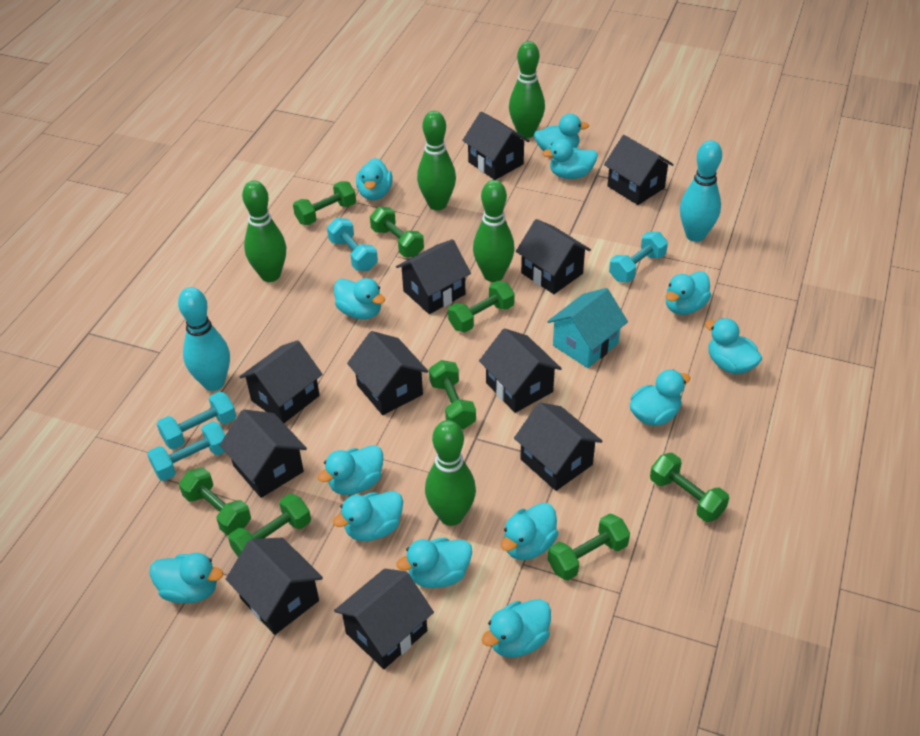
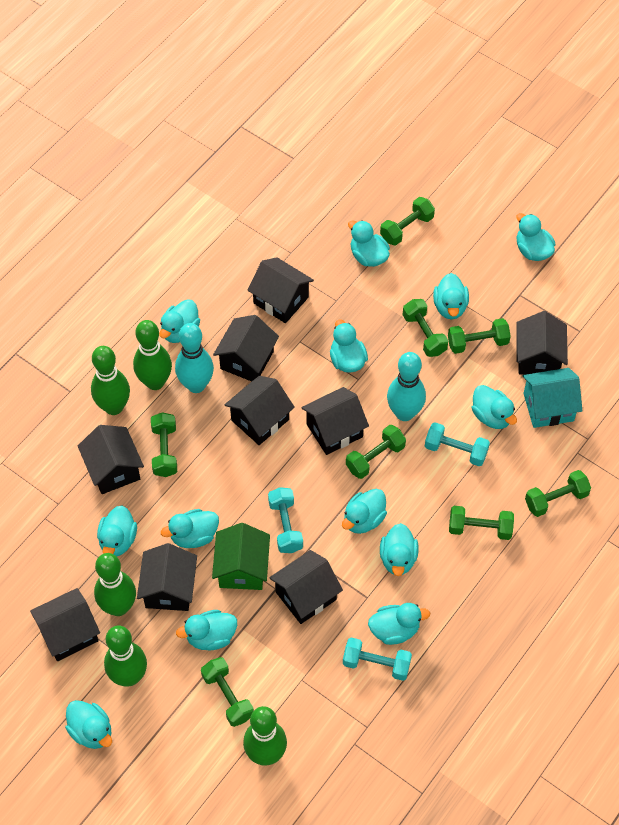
black house: [220,409,307,498] [226,538,323,635] [239,340,323,423] [334,568,434,669] [347,331,429,415] [396,239,471,314] [462,112,530,180] [479,328,562,413] [514,402,603,491] [516,219,591,294] [604,135,674,205] = 11 -> [30,588,100,661] [78,425,144,494] [137,543,197,611] [213,315,279,382] [224,376,295,445] [247,257,314,323] [269,550,343,624] [301,387,369,455] [516,311,568,375] = 9
green house: none = 0 -> [212,523,270,590] = 1
turquoise dumbbell: [147,421,225,481] [157,391,236,450] [327,218,378,271] [609,232,668,282] = 4 -> [268,487,303,553] [343,637,412,681] [425,422,490,466] = 3

